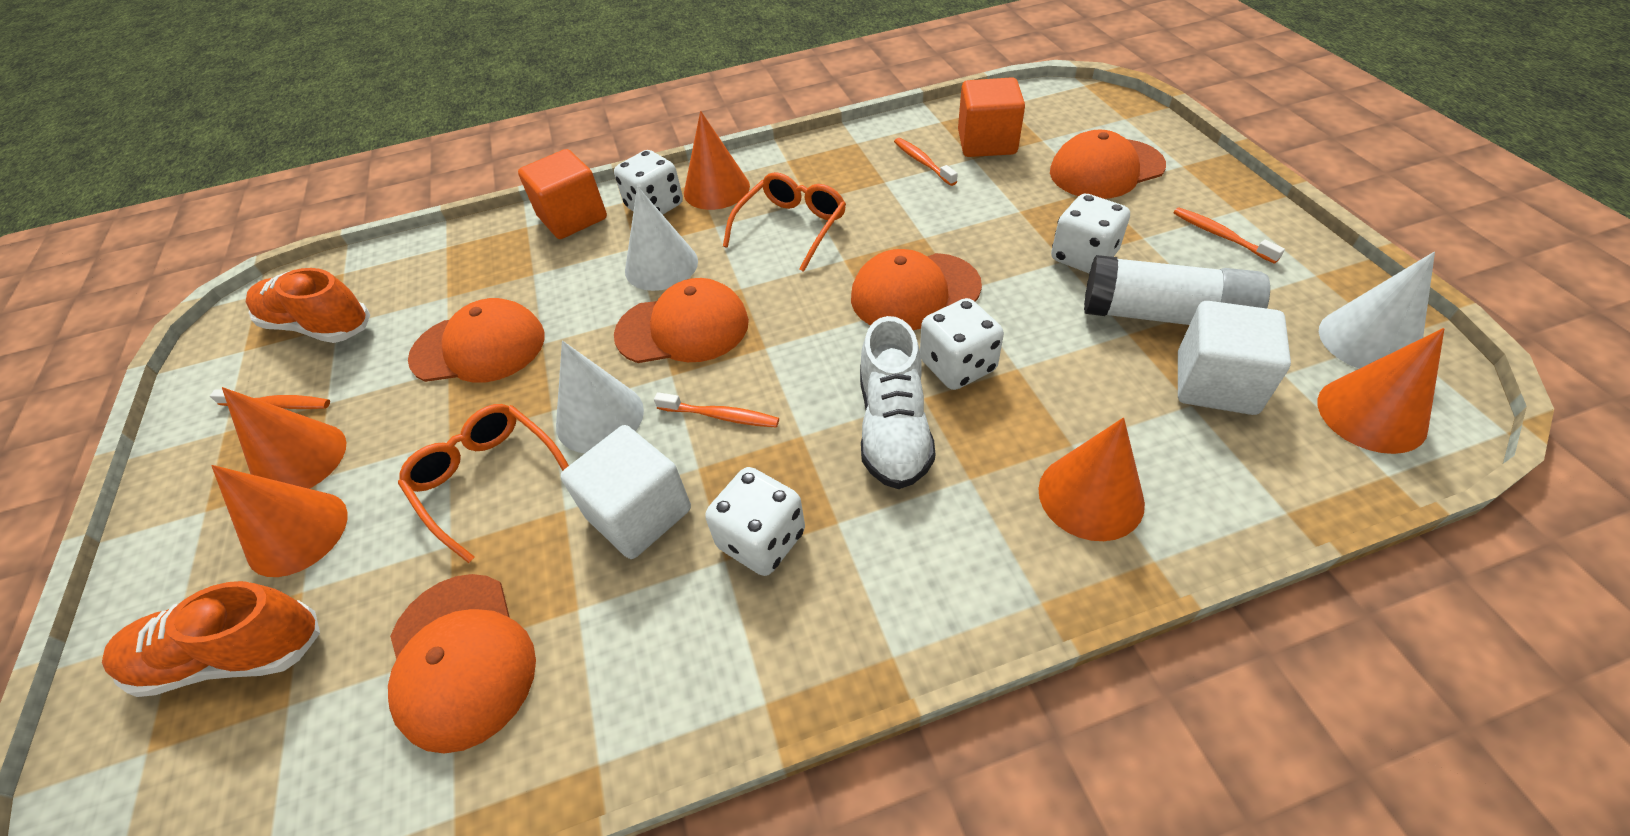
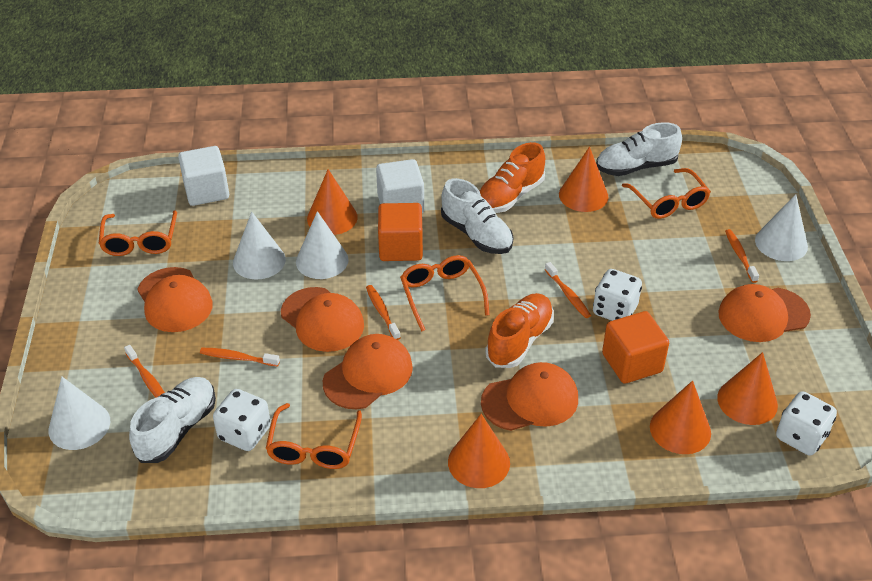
orange glasses: [398,404,569,563] [723,172,846,272] = 2 -> [99,210,177,256] [266,403,362,469] [400,255,490,332] [622,168,711,219] = 4
orange toothbrush: [210,389,330,409] [654,392,779,428] [894,138,958,186] [1173,207,1285,264] = 4 -> [124,345,165,397] [200,348,280,366] [366,285,401,340] [545,262,591,318] [725,229,759,283] = 5
white cone: [556,341,644,453] [625,186,698,291] [1319,252,1435,369] = 3 -> [49,377,110,450] [233,212,286,280] [296,211,349,279] [755,194,808,261] = 4
white dice: [614,150,683,215] [705,467,805,576] [920,298,1004,390] [1051,194,1130,273] = 4 -> [213,389,271,451] [593,269,642,321] [776,391,837,456] = 3
white glue stick: [1084,255,1270,325] = 1 -> none = 0
white shoe: [860,316,935,489] = 1 -> [129,377,216,463] [441,178,513,254] [596,122,682,176] = 3

